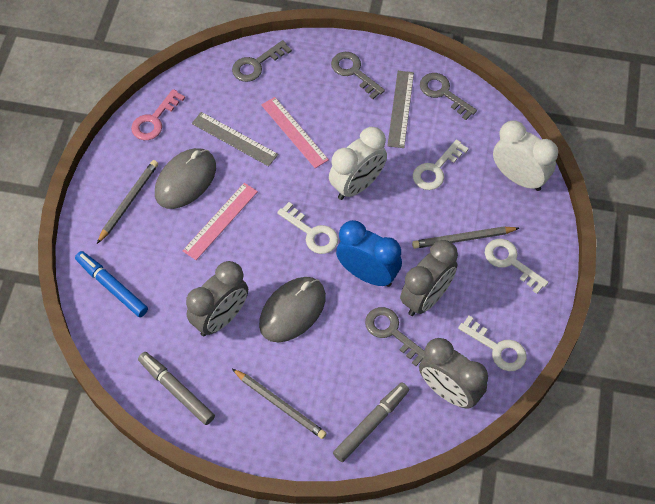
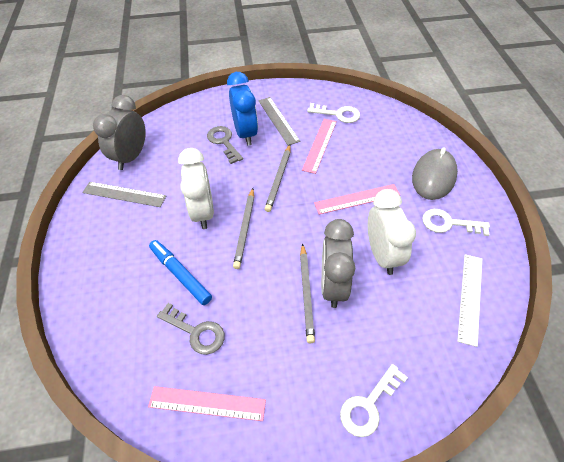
grey clock: [186,261,248,336] [400,240,458,316] [419,338,488,409] = 3 -> [93,95,146,170] [321,219,355,308] = 2
grey key: [232,40,292,82] [331,52,385,99] [365,307,425,366] [420,73,477,120] = 4 -> [157,303,225,355] [207,126,243,164] = 2
grey marker: [138,352,215,425] [333,383,409,462] = 2 -> none = 0
grey mouse: [155,148,216,209] [259,277,326,342] = 2 -> [412,147,458,200] = 1
pink key: [131,89,185,140] = 1 -> none = 0
pink ruler: [182,183,258,260] [261,97,329,168] = 2 -> [148,386,266,421] [302,119,337,174] [314,184,400,215] = 3
white key: [277,202,338,254] [413,139,469,190] [458,316,527,371] [485,239,549,294] = 4 -> [307,103,360,123] [340,364,408,437] [422,209,490,236] = 3
white ruler: none = 0 -> [457,254,482,347] = 1

